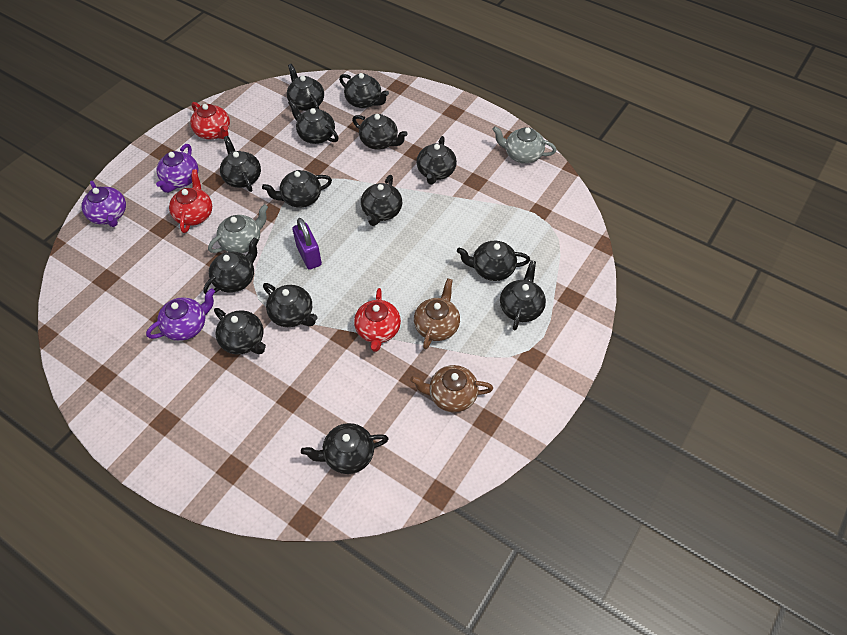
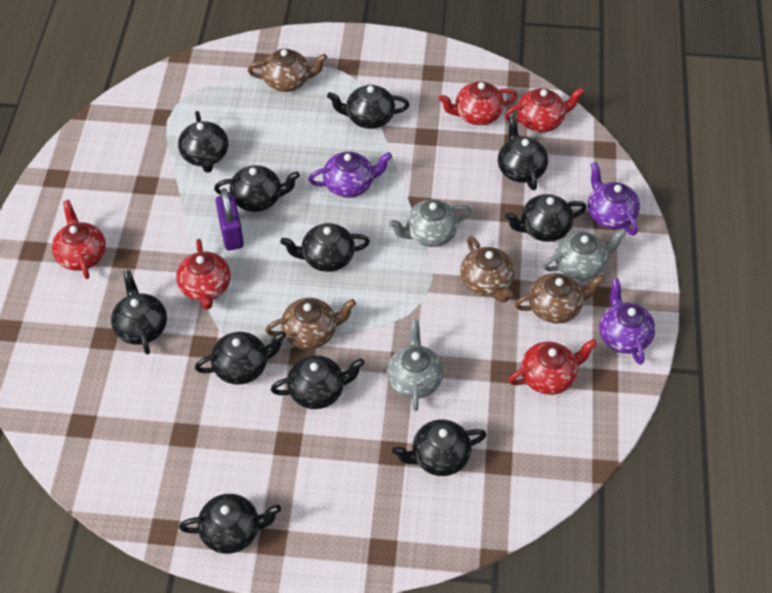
black teapot: [203,238,258,294] [214,308,266,355] [220,136,261,192] [262,170,332,208] [263,283,318,327] [287,64,324,111] [288,100,339,144] [301,423,388,474] [339,73,389,108] [352,114,408,150] [361,175,402,226] [417,136,457,185] [457,241,530,281] [500,260,546,330] = 14 -> [111,270,167,355] [178,111,228,173] [179,494,281,554] [195,331,286,385] [214,165,300,212] [271,355,364,409] [280,223,370,272] [327,85,410,129] [392,419,487,476] [498,115,548,190] [505,194,587,242] = 11
brown teapot: [410,365,493,413] [414,278,460,349] = 2 -> [248,49,327,92] [265,298,356,349] [460,236,514,303] [515,273,605,324] = 4
grey teapot: [208,204,268,253] [492,126,556,164] = 2 -> [387,320,444,411] [389,199,471,247] [543,229,626,280] = 3
red teapot: [169,169,212,233] [190,102,230,139] [354,288,401,352] = 3 -> [52,200,106,279] [176,239,230,310] [439,81,517,125] [504,88,584,132] [509,339,597,395] = 5

